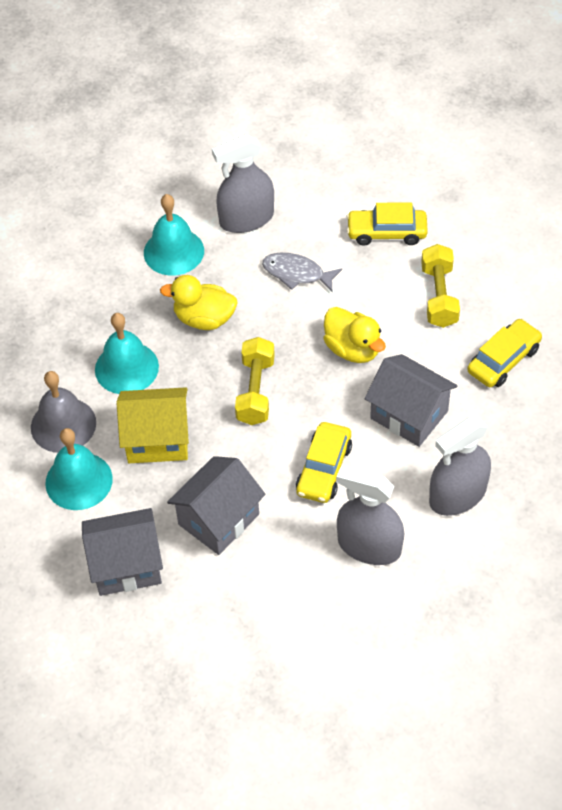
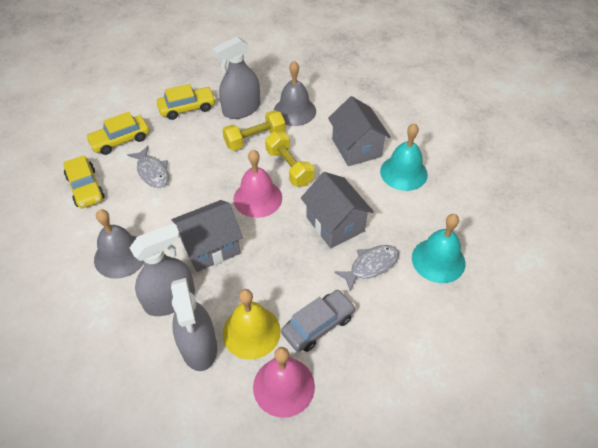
grey bell: [31,371,96,453] = 1 -> [94,209,144,279] [274,61,316,126] = 2
grey car: none = 0 -> [281,290,356,352] = 1
grey fish: [262,253,342,292] = 1 -> [127,146,169,188] [334,245,399,292] = 2
pink bell: none = 0 -> [233,150,282,218] [253,347,315,418] = 2
turquoise bell: [45,428,113,510] [95,313,159,394] [144,194,204,276] = 3 -> [380,123,428,191] [412,214,465,283] = 2
yellow bell: none = 0 -> [222,289,281,360] = 1
yellow duck: [160,275,238,330] [323,307,386,363] = 2 -> none = 0
yellow house: [117,387,189,463] = 1 -> none = 0

